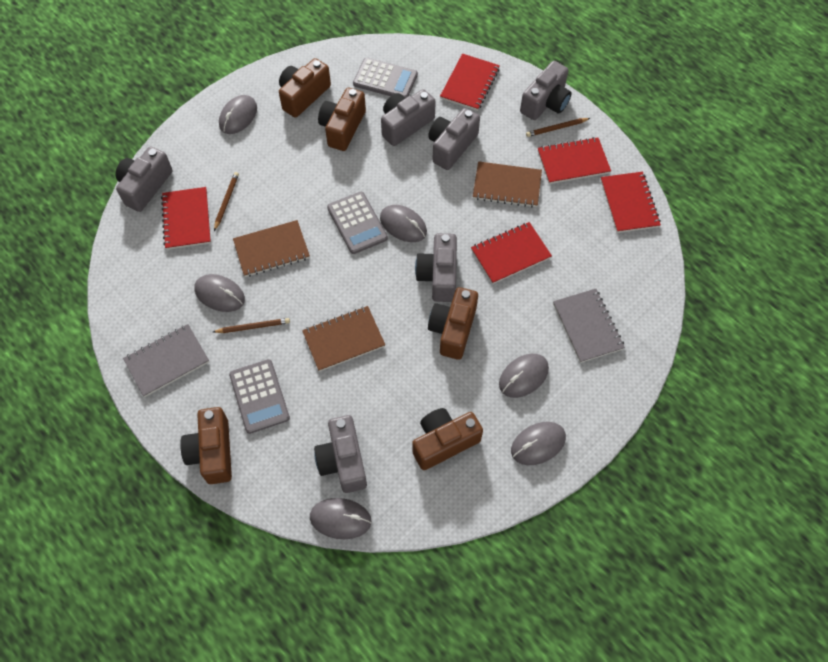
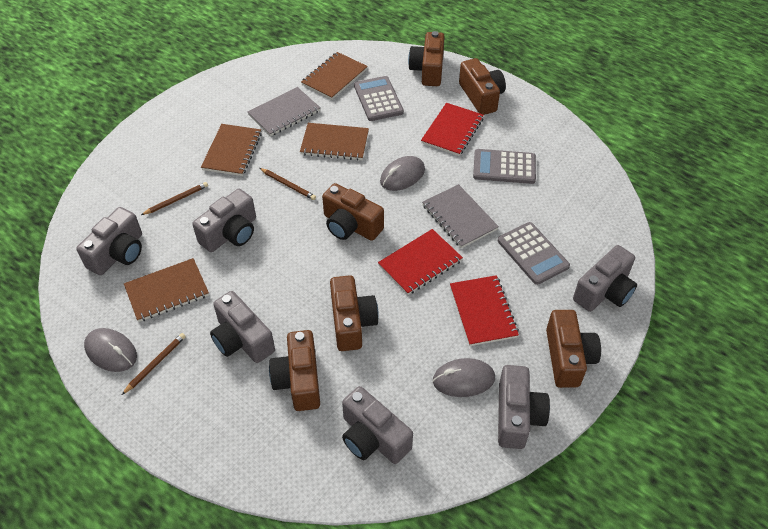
brown camera: [180,407,232,484] [279,58,331,118] [318,88,366,151] [412,408,483,470] [428,287,478,360] = 5 -> [269,330,320,411] [322,183,384,241] [330,275,379,351] [408,31,445,86] [459,58,506,115] [546,310,601,388] = 6
brown notebook: [233,220,310,277] [302,306,385,372] [473,161,542,208] = 3 -> [124,258,209,322] [201,124,262,176] [300,123,369,161] [301,52,368,100] = 4
grey mouse: [194,274,245,312] [219,95,257,134] [310,498,371,539] [380,205,427,242] [499,354,549,398] [511,422,566,465] = 6 -> [84,328,137,372] [380,156,425,191] [433,358,495,397] = 3
red notebook: [161,187,211,250] [440,54,500,111] [471,222,552,284] [538,137,611,184] [601,172,661,233] = 5 -> [378,229,463,295] [421,103,484,156] [450,275,519,346] = 3

